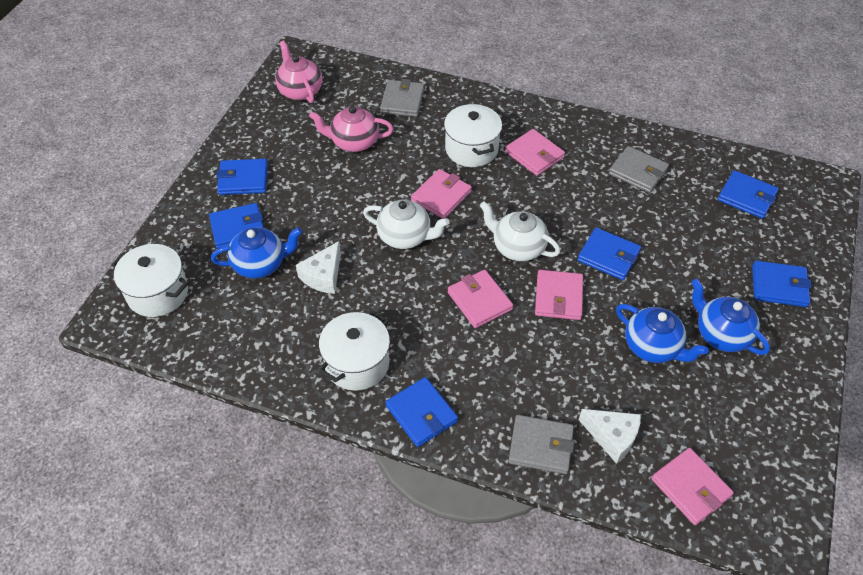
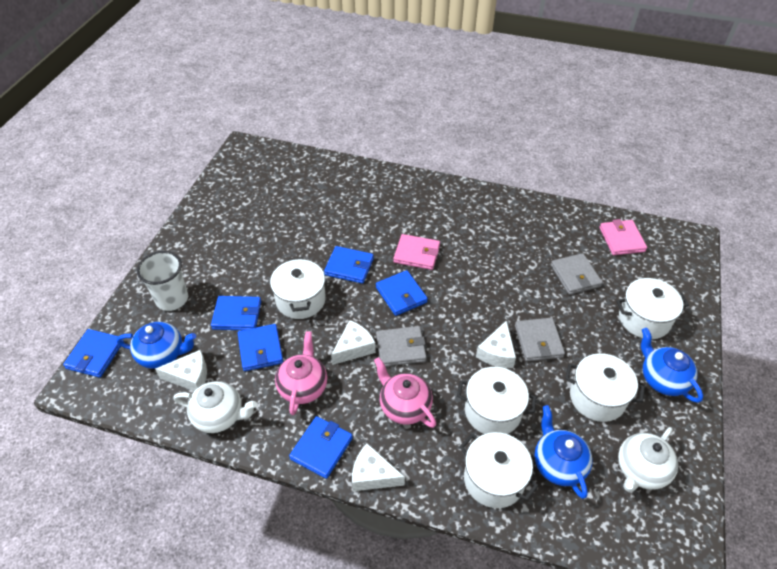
pink wallet: [411,169,472,219] [448,270,513,328] [505,129,565,176] [535,270,583,320] [652,448,734,525] = 5 -> [394,234,440,270] [599,219,647,255] = 2
white cheese: [296,241,341,294] [579,409,641,464] = 2 -> [155,350,207,391] [331,320,376,365] [352,444,405,491] [476,320,516,368] = 4
white cup: none = 0 -> [137,251,188,311] = 1
white pot: [111,244,189,317] [319,311,390,391] [444,103,502,167] = 3 -> [270,257,326,319] [457,367,537,434] [459,432,538,508] [565,353,645,422] [616,278,689,339] = 5

